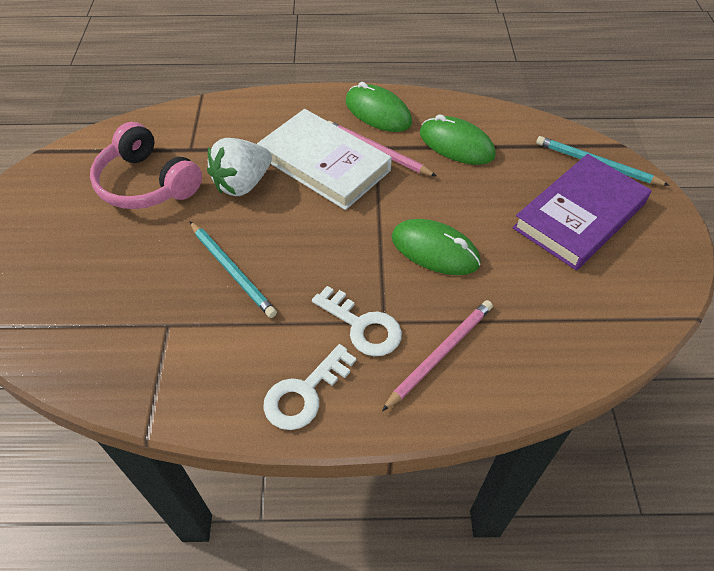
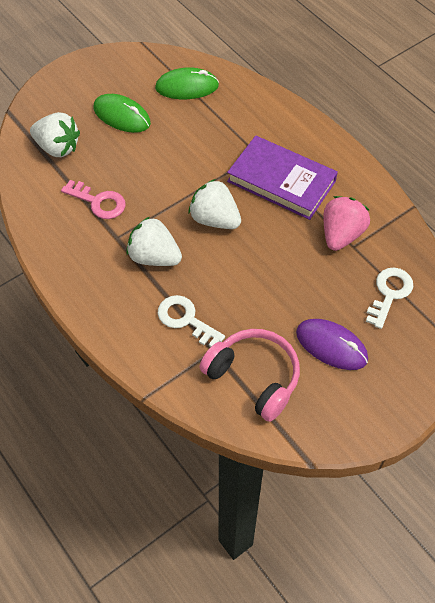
green mouse: [345,82,412,132] [392,219,481,275] [420,114,496,165] = 3 -> [94,94,151,133] [155,67,219,99] = 2
pink key: none = 0 -> [61,180,126,219] = 1
pink pencil: [328,121,436,176] [382,300,493,411] = 2 -> none = 0
pink strawberry: none = 0 -> [324,196,370,251] = 1
purple mouse: none = 0 -> [296,319,368,370] = 1
turquoise pencil: [189,221,277,318] [536,136,670,186] = 2 -> none = 0
white book: [257,109,392,210] = 1 -> none = 0
white strawberry: [207,138,272,196] = 1 -> [30,112,80,157] [126,217,182,266] [189,179,241,229] = 3

